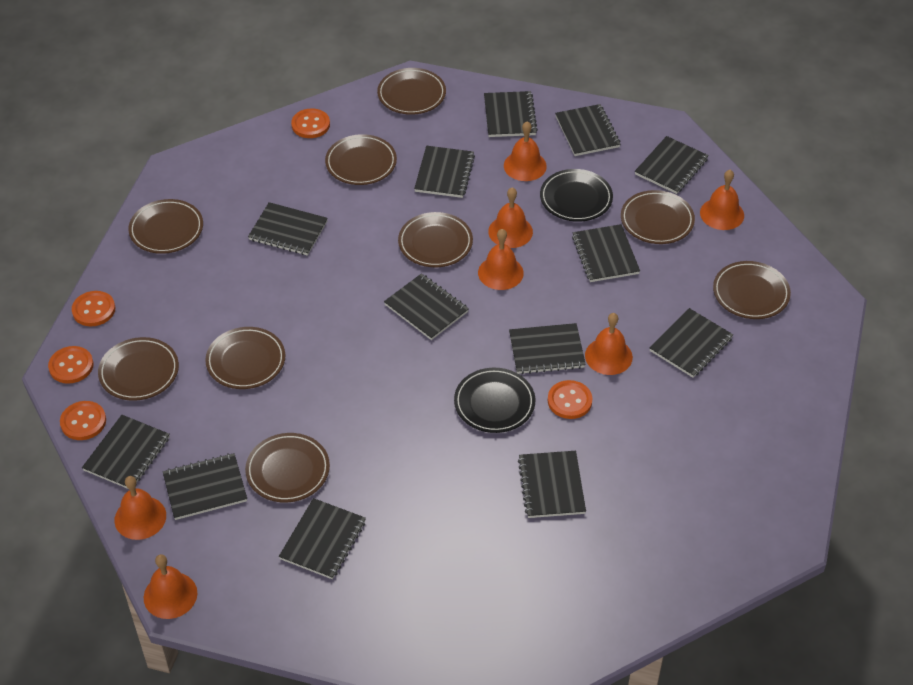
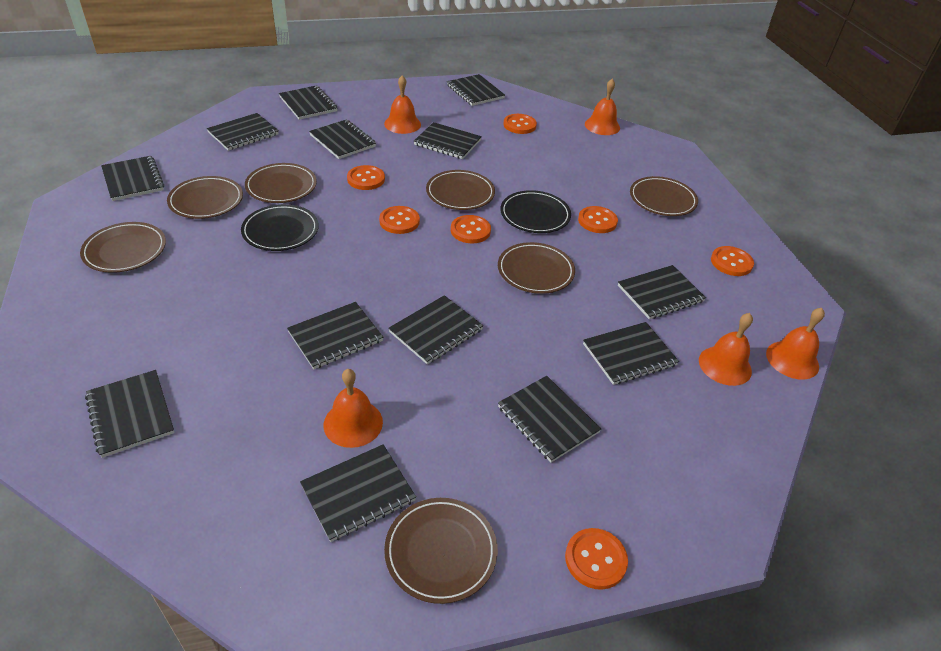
brown plate: [98,337,179,401] [128,199,203,254] [205,327,285,389] [245,433,330,502] [325,134,397,185] [377,68,446,115] [398,212,473,267] [621,190,695,244] [713,261,791,319] = 9 -> [80,222,166,273] [167,176,243,219] [245,163,317,203] [384,498,498,604] [426,170,495,210] [498,242,575,294] [630,176,698,216] = 7
orange bell: [114,476,166,540] [144,554,197,619] [478,229,524,290] [488,187,533,248] [504,121,547,181] [585,313,633,375] [700,170,744,230] = 7 -> [324,369,383,448] [384,75,421,134] [585,79,620,135] [699,313,753,386] [766,308,825,380] = 5
orange button: [48,346,93,384] [60,401,106,440] [72,291,115,326] [291,109,330,138] [548,380,593,419] = 5 -> [347,165,385,190] [379,206,420,234] [451,215,491,243] [503,114,537,134] [565,528,628,590] [578,206,618,233] [711,246,754,276] = 7

